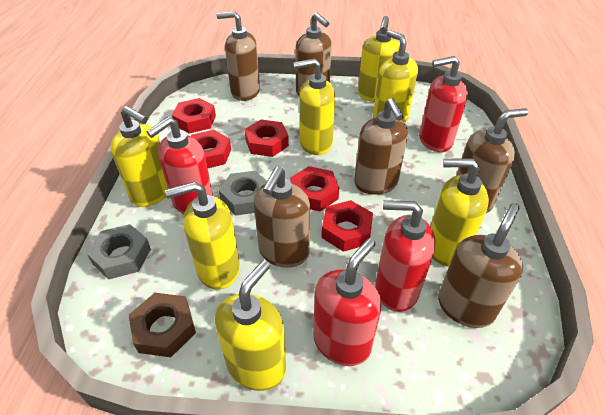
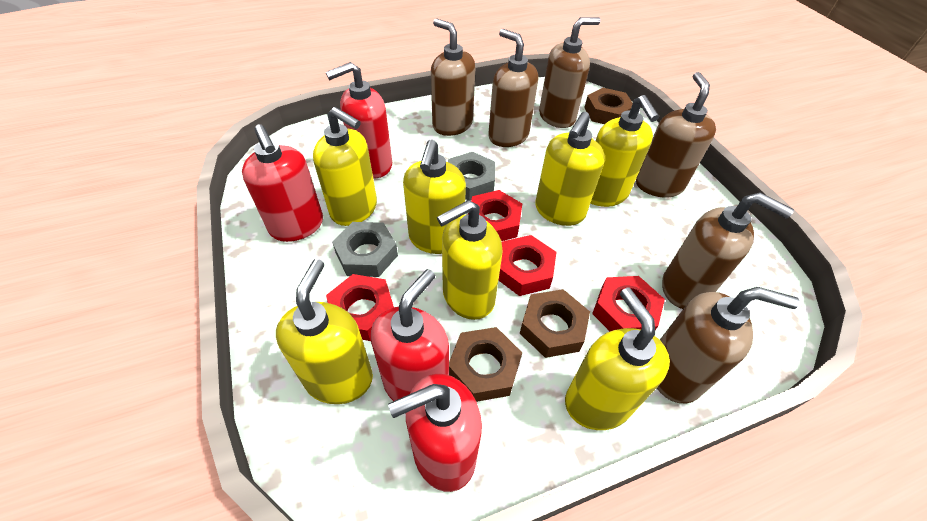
brown nut: [129,293,196,357] = 1 -> [449,327,522,402] [520,289,590,358] [584,88,633,124] = 3
red nut: [172,98,216,134] [191,130,231,168] [244,119,289,157] [290,166,339,212] [321,200,373,252] = 5 -> [326,274,394,341] [468,190,522,241] [498,235,556,296] [592,276,665,331] = 4

